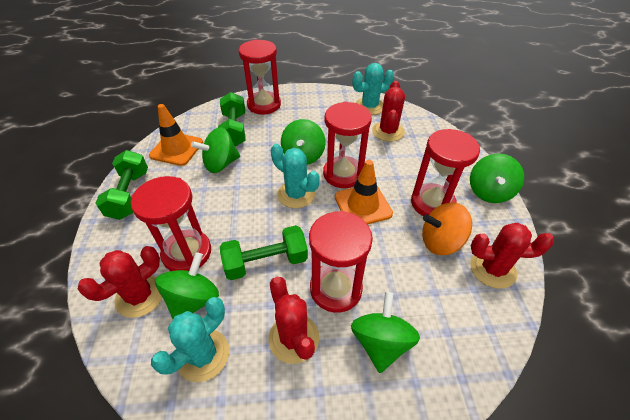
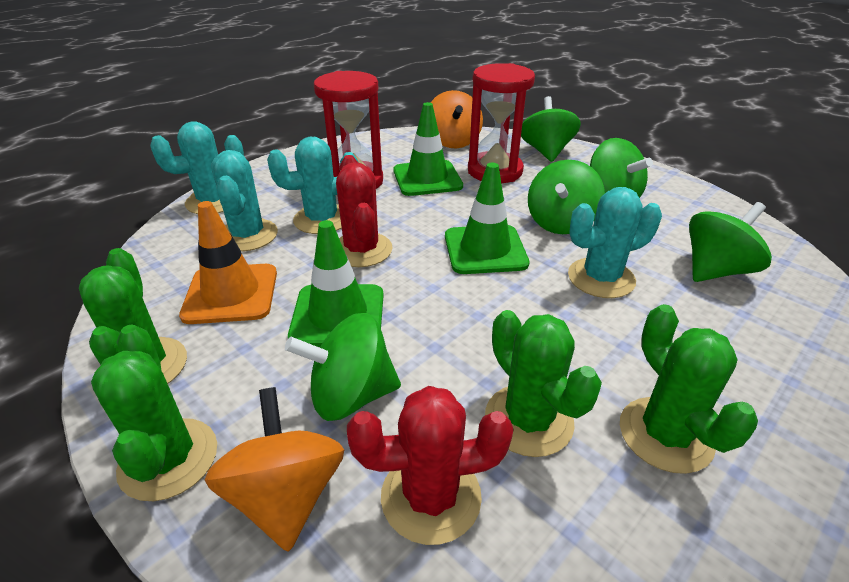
green cactus: none = 0 -> [79,248,187,384] [91,324,217,501] [485,310,602,457] [620,304,758,474] = 4
green dumbbell: [95,150,148,220] [218,92,245,147] [220,225,308,280] = 3 -> none = 0
green traffic cone: none = 0 -> [288,220,384,347] [394,102,463,196] [445,163,530,274] = 3
orange spinning top: [422,202,472,255] = 1 -> [205,387,344,552] [431,90,483,148] = 2
orange traffic cone: [149,104,203,166] [335,160,393,224] = 2 -> [179,201,277,324] = 1
red cactus: [78,246,162,318] [268,277,319,364] [372,81,405,142] [471,223,554,289] = 4 -> [336,155,393,267] [347,386,514,545] = 2
red hourglass: [131,176,211,271] [239,39,281,115] [309,211,373,313] [323,101,372,188] [411,129,480,216] = 5 -> [314,71,383,189] [468,63,535,183] = 2
turquoise cactus: [151,297,229,382] [271,144,320,208] [352,63,394,115] = 3 -> [150,121,244,214] [211,150,278,251] [267,137,358,234] [568,187,662,298] = 4

